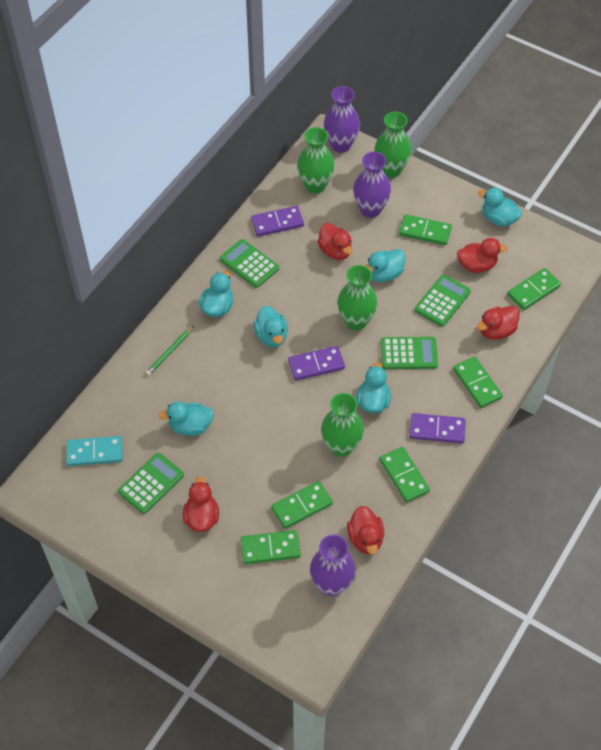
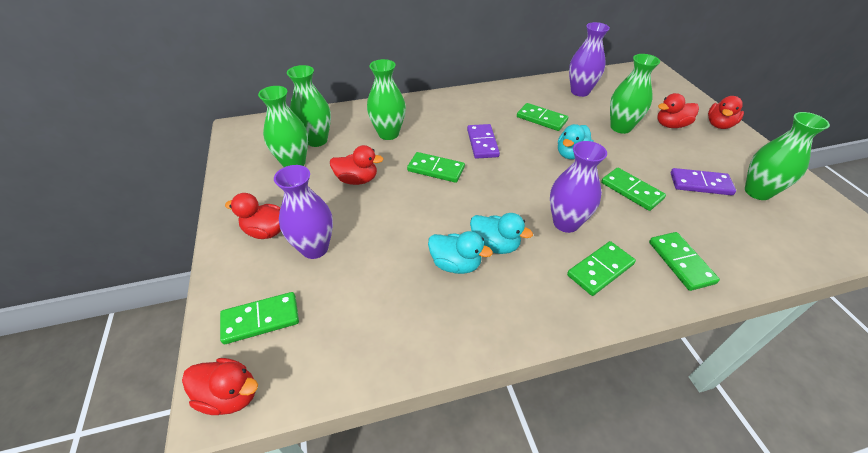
green calculator: [118,453,184,514] [220,239,279,288] [381,337,438,369] [415,274,471,327] = 4 -> none = 0
green pencil: [146,326,193,376] = 1 -> none = 0
green vase: [297,127,335,194] [321,393,364,457] [337,265,378,330] [374,112,412,178] = 4 -> [258,86,308,167] [287,65,331,147] [367,59,406,140] [610,54,660,134] [745,112,830,200] = 5
purple domino: [251,206,304,237] [288,346,345,381] [409,413,466,444] = 3 -> [467,124,500,159] [671,168,736,195] = 2
turquoise domino: [66,436,123,466] = 1 -> none = 0
turquoise duck: [159,402,214,436] [198,271,233,317] [253,306,288,347] [356,362,391,413] [366,249,405,282] [478,188,522,226] = 6 -> [428,231,493,274] [470,213,533,254] [558,124,594,159] = 3

